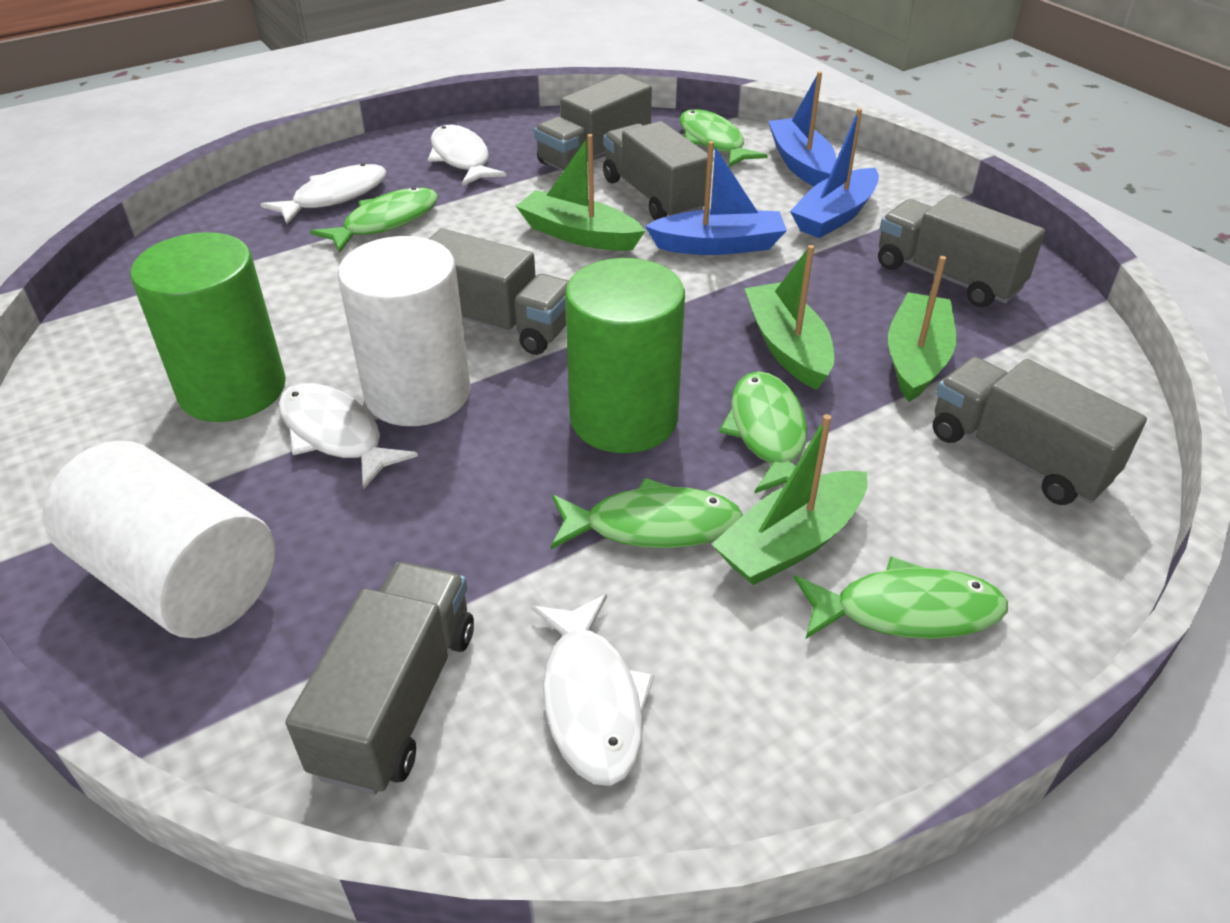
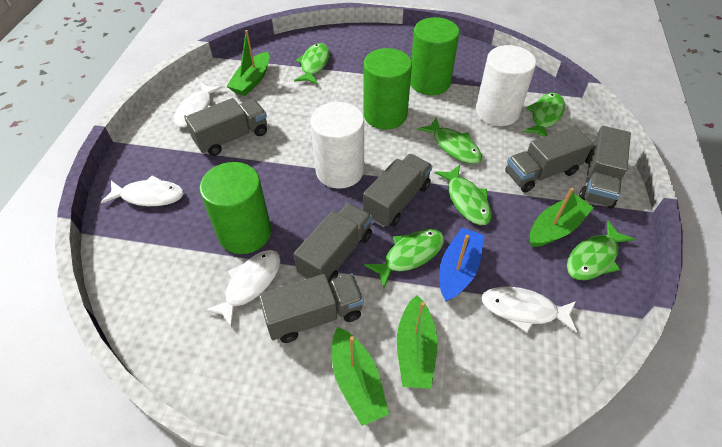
blue boat: [645,141,787,255] [768,71,836,187] [790,108,879,238] = 3 -> [439,228,484,301] = 1
green cylinder: [131,232,286,422] [565,258,685,453] = 2 -> [199,162,271,254] [363,48,412,129] [410,17,459,95] = 3
green fish: [310,187,438,253] [551,478,743,549] [680,109,768,167] [719,371,807,494] [794,556,1008,639] = 5 -> [294,43,330,85] [364,229,444,287] [418,117,482,164] [435,165,492,225] [523,92,565,137] [567,221,635,280] = 6

